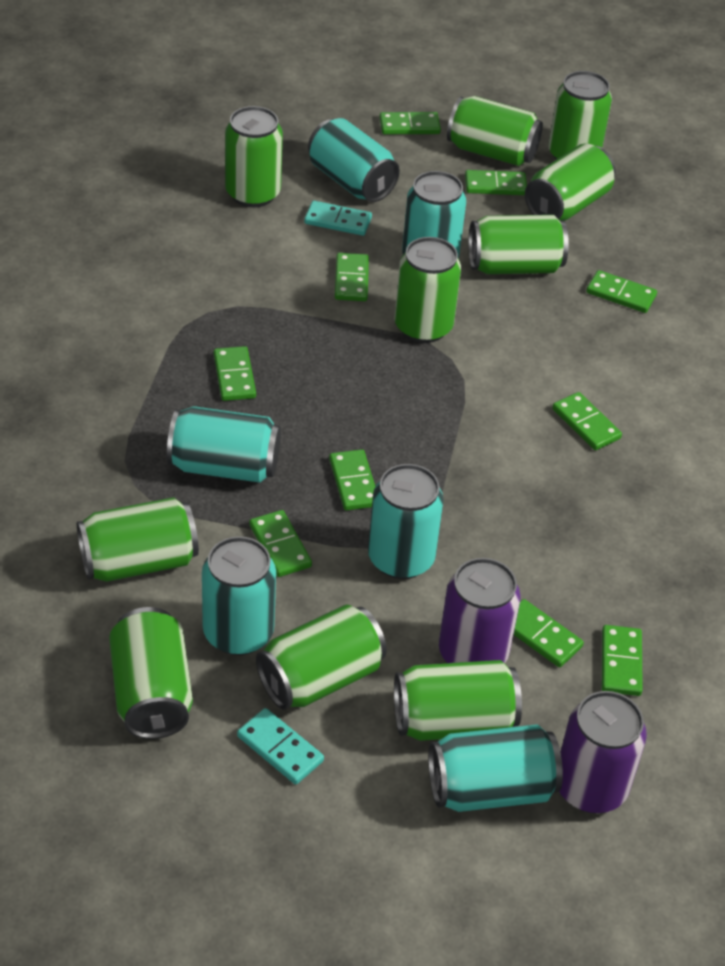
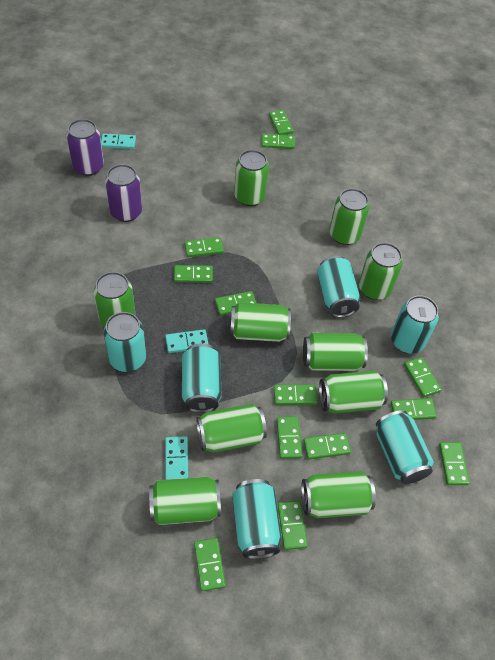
green domino: [214,346,256,401] [249,510,312,577] [329,449,375,511] [335,253,369,301] [379,112,441,134] [465,170,527,195] [514,599,584,667] [552,392,622,450] [586,270,657,313] [602,625,643,696] = 10 -> [174,265,213,283] [184,237,224,257] [194,538,226,591] [215,291,256,316] [262,134,295,149] [269,110,294,135] [274,384,317,405] [277,416,302,459] [278,501,308,550] [303,433,351,459] [391,398,437,420] [404,357,442,397] [439,442,469,485] = 13
turquoise domino: [237,708,324,785] [304,201,372,236] = 2 -> [101,133,136,149] [165,329,208,353] [165,437,189,480] = 3

